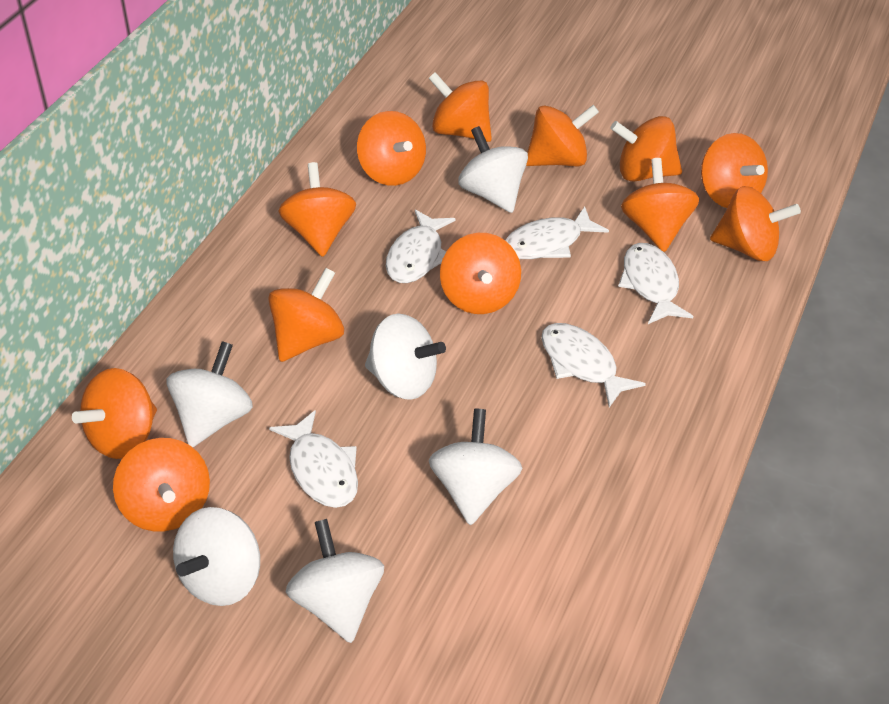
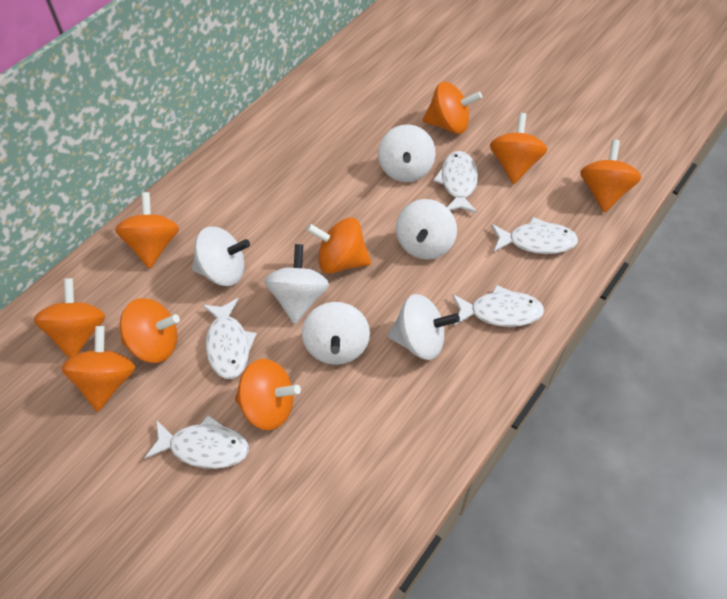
orange spinning top: [72,368,157,459] [113,438,210,532] [268,268,344,362] [278,162,356,257] [357,111,426,186] [429,72,492,142] [440,233,521,314] [526,105,599,166] [610,116,682,181] [621,158,699,252] [701,133,768,208] [710,186,801,261] = 12 -> [34,278,105,358] [61,326,135,412] [115,192,179,269] [120,298,180,363] [235,359,301,430] [306,217,371,274] [423,82,482,134] [490,113,548,184] [580,140,642,213] = 9

